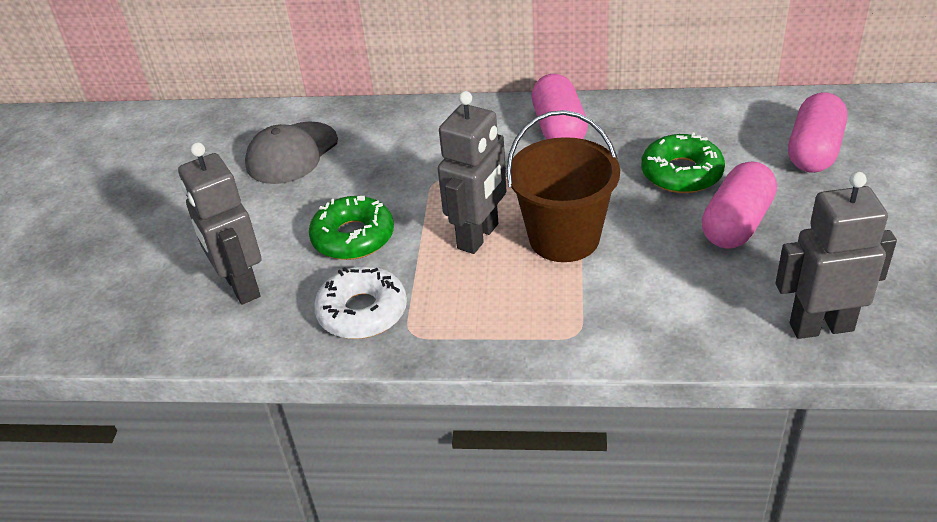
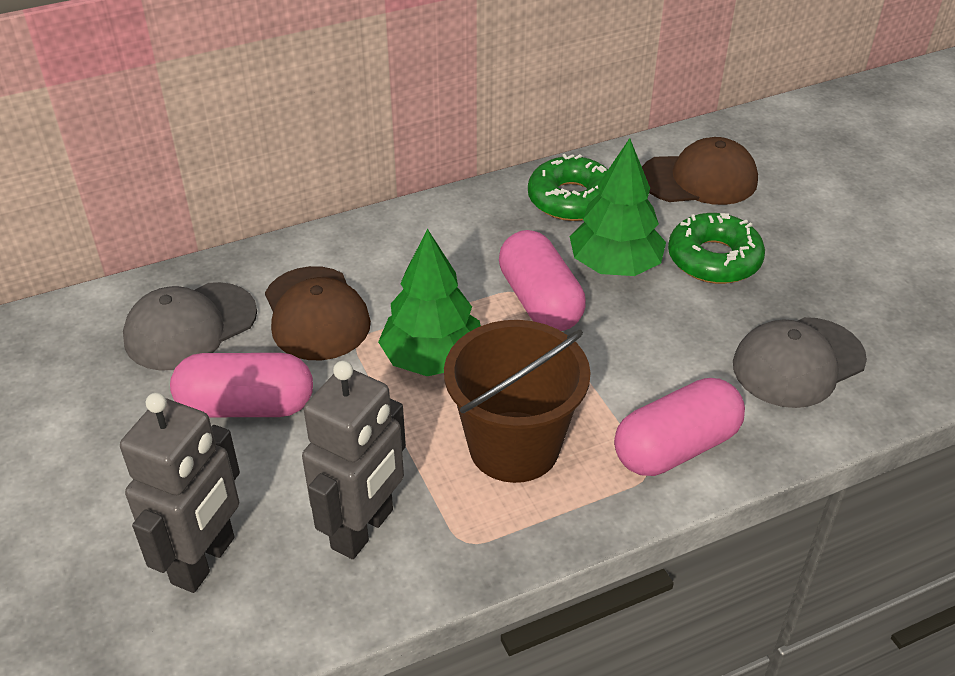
brown cap: none = 0 -> [265,266,371,360] [642,137,758,205] = 2
green tree: none = 0 -> [378,229,481,376] [569,138,666,276] = 2
grey cap: [245,122,338,184] = 1 -> [123,282,257,370] [733,317,867,408] = 2
grey robot: [178,142,261,304] [438,91,506,254] [776,172,897,339] = 3 -> [120,393,240,593] [302,361,406,559] = 2
white donut: [314,266,407,339] = 1 -> none = 0

